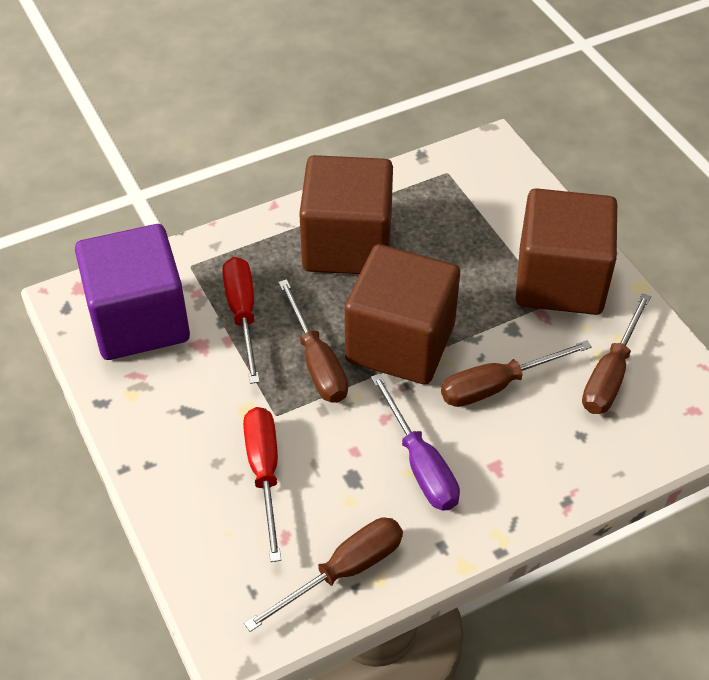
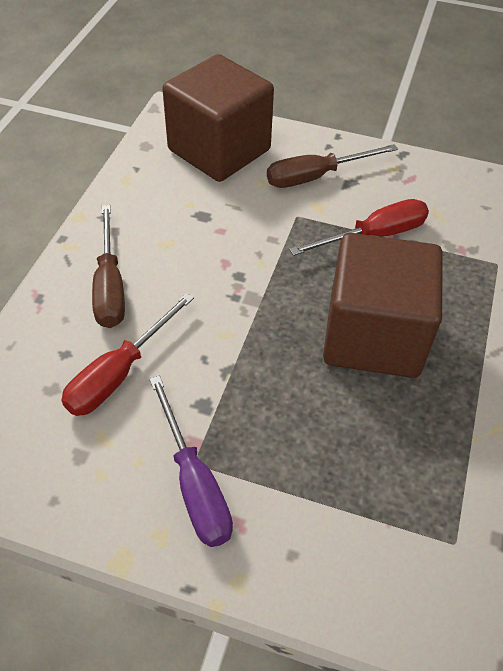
brown cube: [299,155,393,274] [345,244,460,385] [516,188,617,315] = 3 -> [162,54,274,182] [323,233,443,378] = 2
brown screwdriver: [244,517,403,632] [278,279,348,403] [441,340,592,407] [582,293,651,414] = 4 -> [92,205,125,328] [267,144,398,188] = 2
purple cube: [75,224,190,360] = 1 -> none = 0

